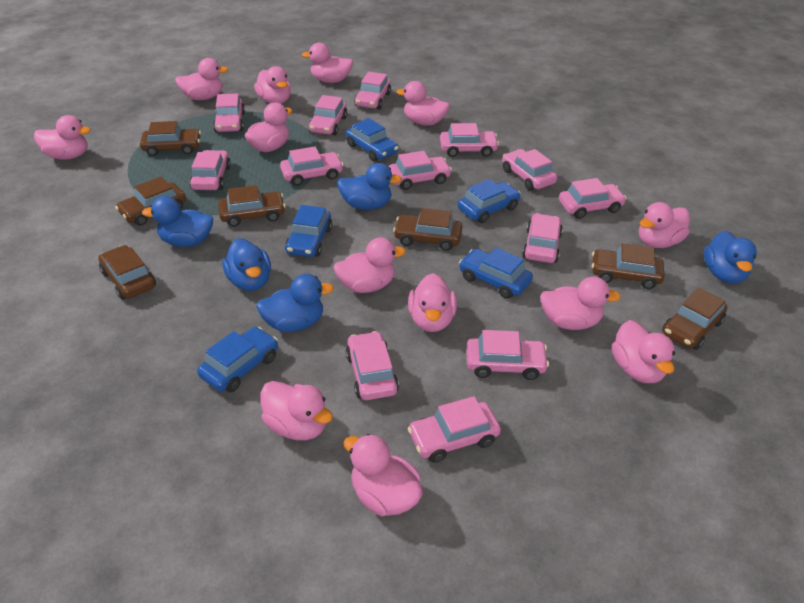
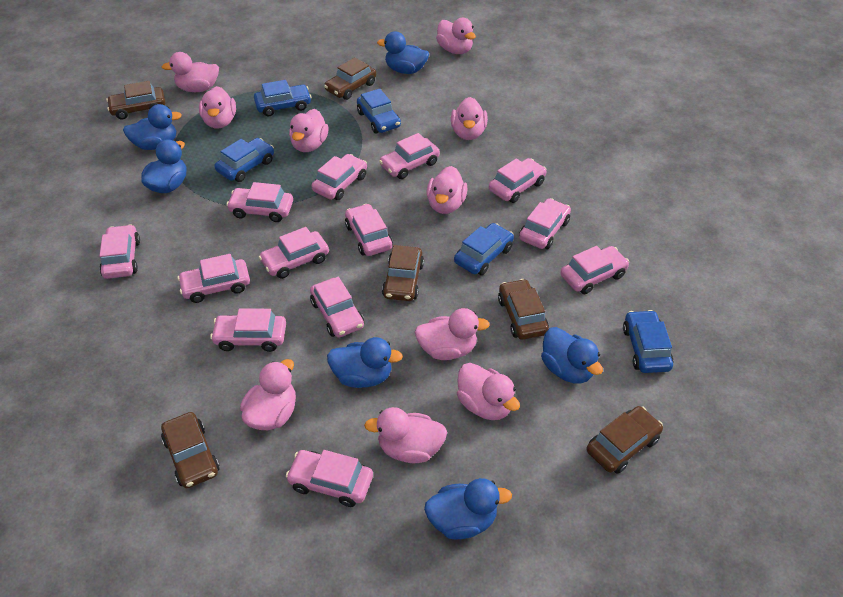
blue duck: [142,196,213,247] [222,238,271,291] [256,274,334,332] [337,163,402,210] [704,231,757,284] = 5 -> [123,104,182,150] [141,139,186,193] [327,337,403,388] [377,31,429,74] [424,478,512,539] [541,327,603,383] = 6
brown car: [98,245,156,300] [115,177,186,226] [140,121,201,156] [218,185,286,227] [393,208,463,251] [592,243,665,289] [662,287,728,350] = 7 -> [106,81,165,119] [161,412,220,488] [324,57,376,100] [382,245,424,301] [498,279,549,340] [586,406,663,474] = 6
pink duck: [34,115,91,160] [175,58,228,100] [245,102,292,152] [254,66,291,104] [261,381,333,440] [302,43,353,83] [333,237,406,293] [343,434,423,516] [396,81,450,126] [408,273,457,332] [540,277,621,330] [612,320,675,383] [639,202,689,248] = 13 -> [162,52,219,92] [199,86,236,129] [240,359,296,430] [289,109,329,152] [364,407,447,463] [414,308,490,360] [426,166,468,214] [436,18,476,54] [451,97,488,140] [457,363,520,420] = 10

